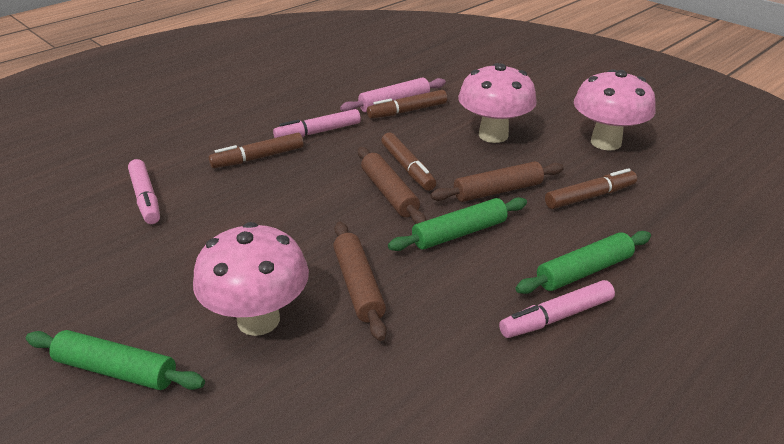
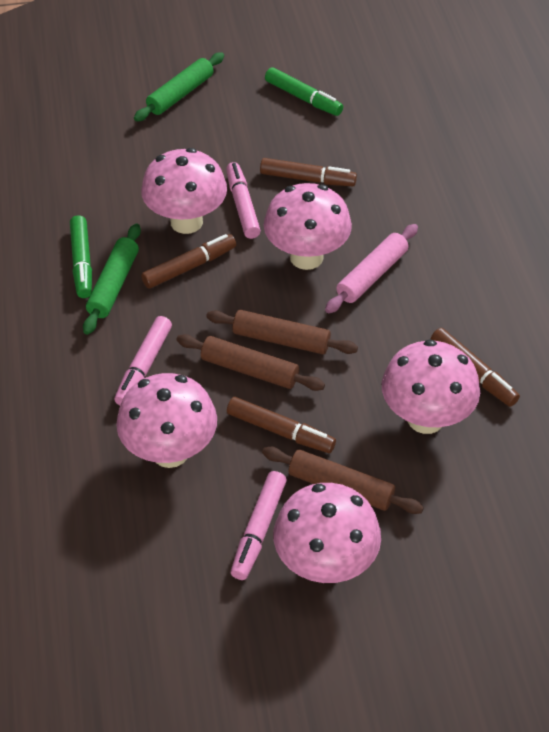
green marker: none = 0 -> [70,215,92,298] [265,67,343,116] = 2
green rolling pin: [26,330,205,390] [388,197,527,251] [516,231,651,294] = 3 -> [83,224,141,335] [134,52,224,122] = 2
pink mushroom: [193,222,309,336] [458,63,537,143] [574,69,656,151] = 3 -> [116,373,217,468] [141,148,227,234] [264,183,352,270] [273,483,381,583] [382,339,480,434] = 5

